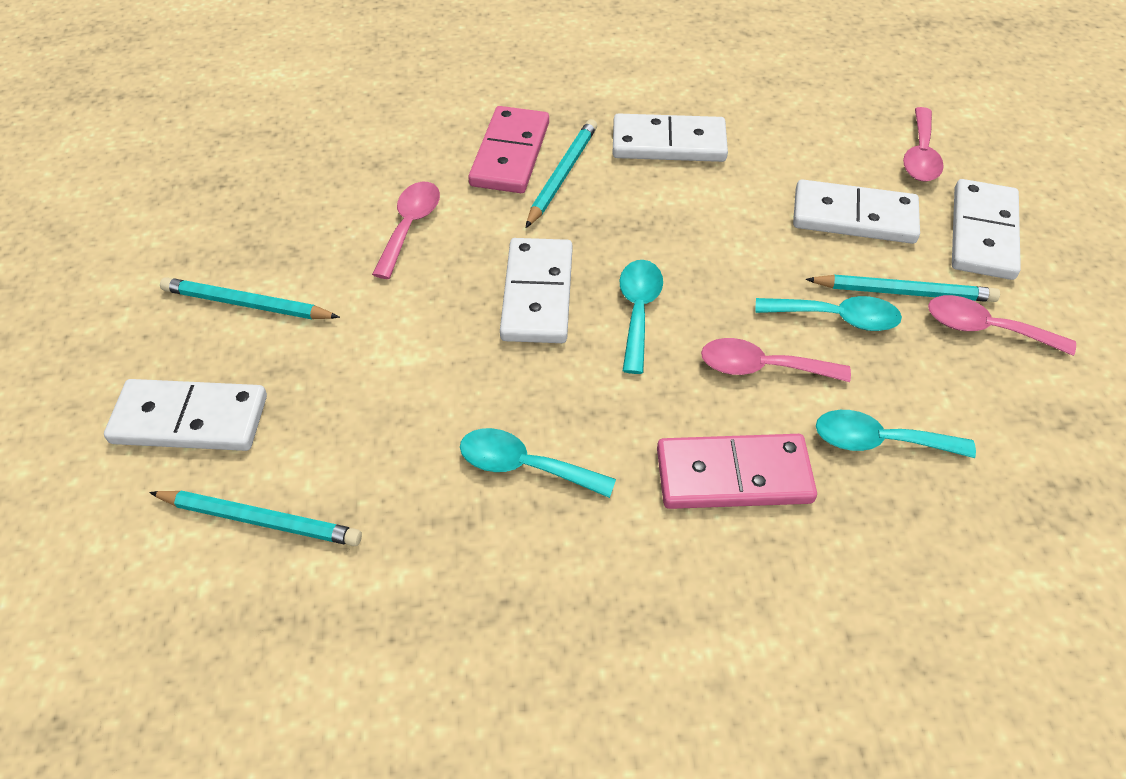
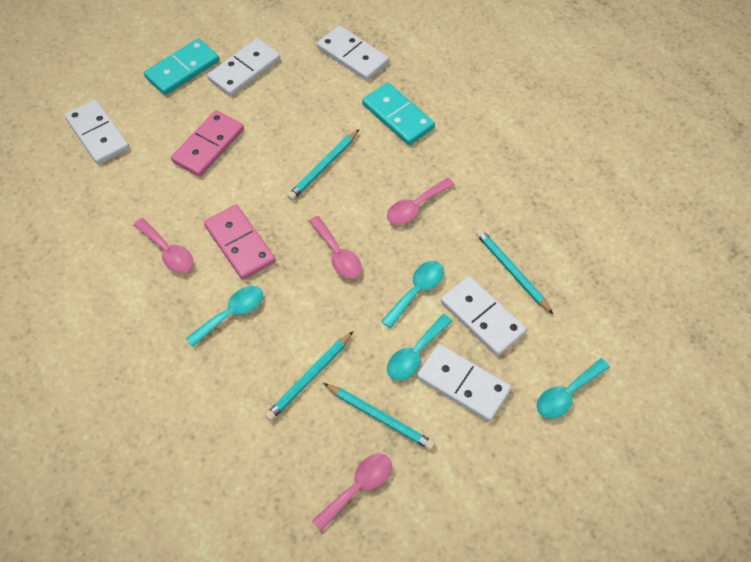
turquoise domino: none = 0 -> [144,38,219,95] [362,83,435,145] = 2

